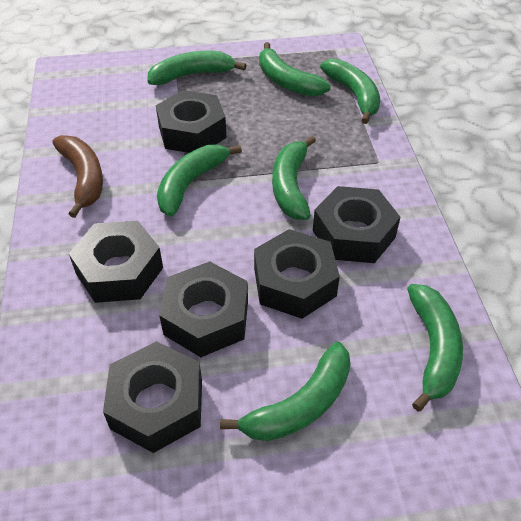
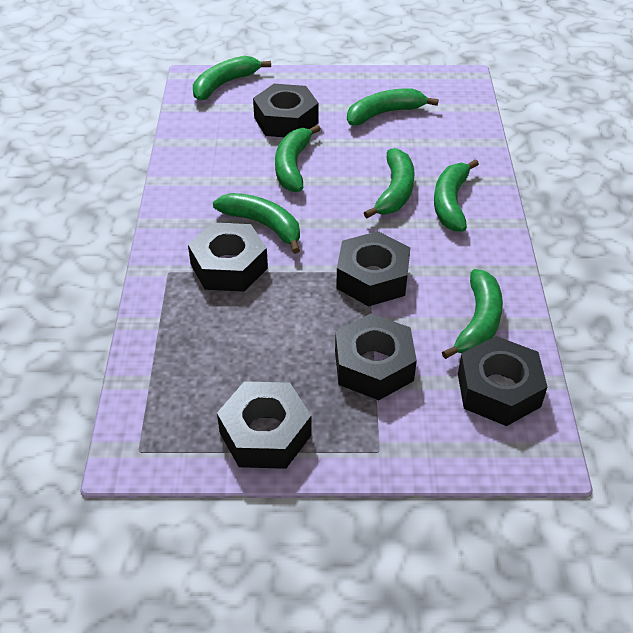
brown banana: [52,135,103,218] = 1 -> none = 0

